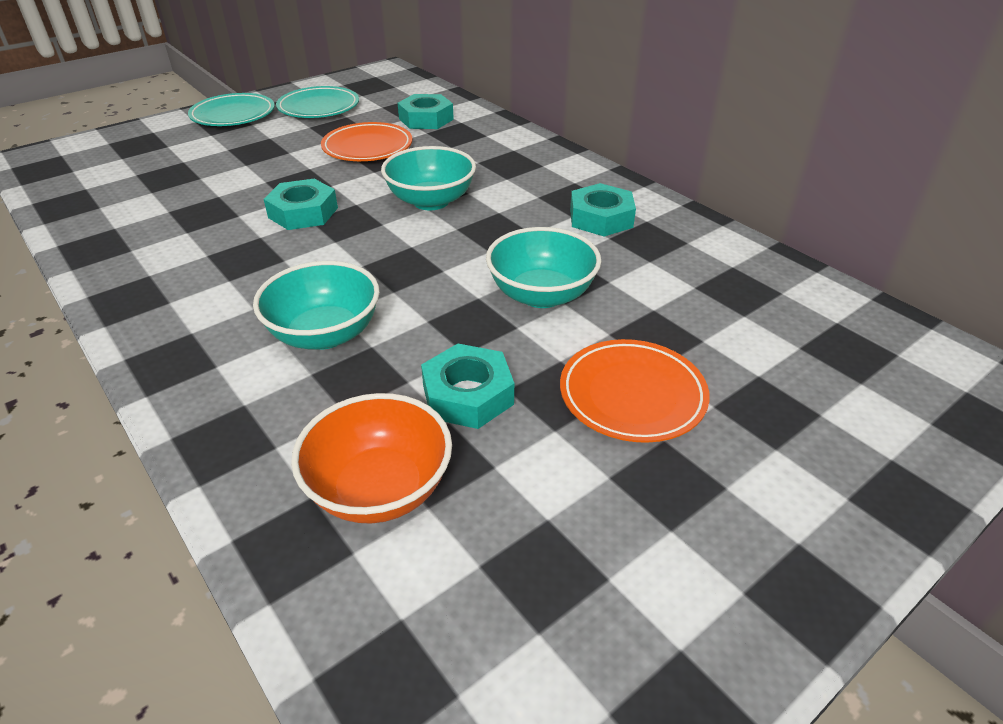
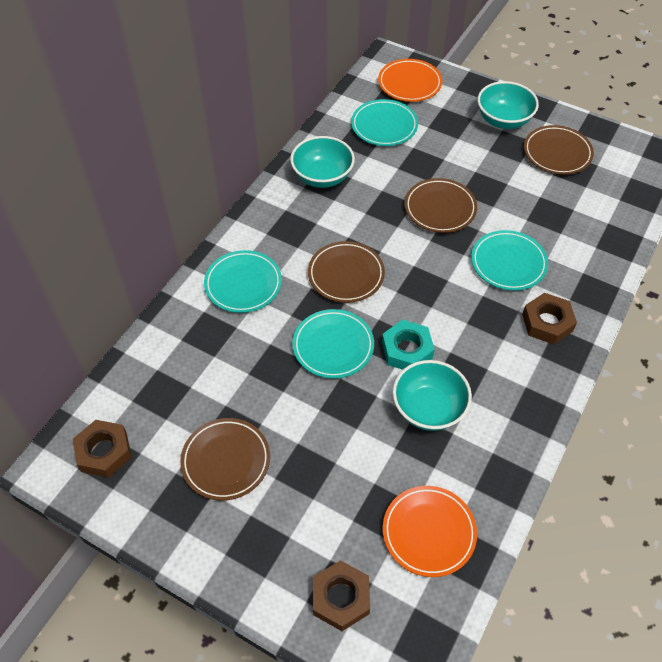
brown nut: none = 0 -> [73,420,132,478] [313,560,370,631] [522,293,577,344] = 3
brown plate: none = 0 -> [180,418,270,501] [308,241,385,303] [405,178,477,233] [524,125,594,175] = 4
orange bowl: [291,393,452,523] = 1 -> none = 0
turquoise nut: [264,179,338,230] [398,94,454,129] [421,344,514,429] [570,183,636,237] = 4 -> [382,320,435,370] = 1
turquoise plate: [188,93,275,126] [276,86,359,118] = 2 -> [204,250,282,313] [293,309,374,379] [351,99,418,146] [471,230,548,291] = 4

